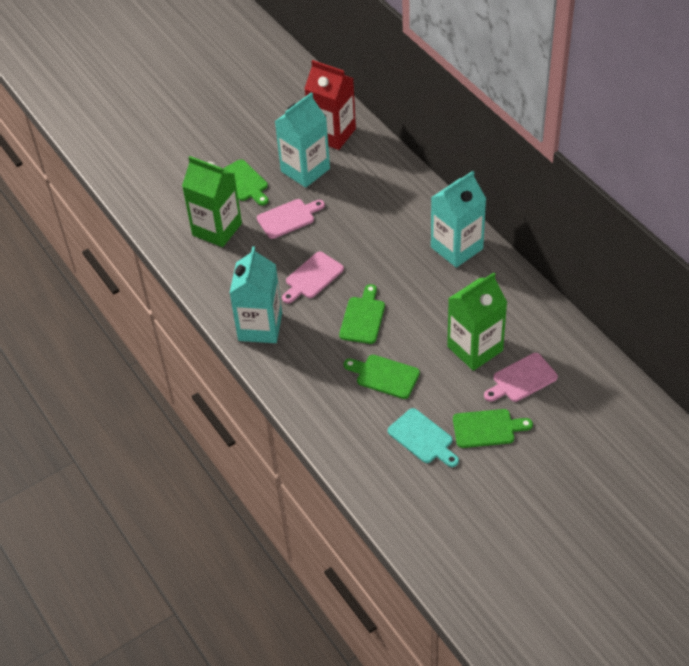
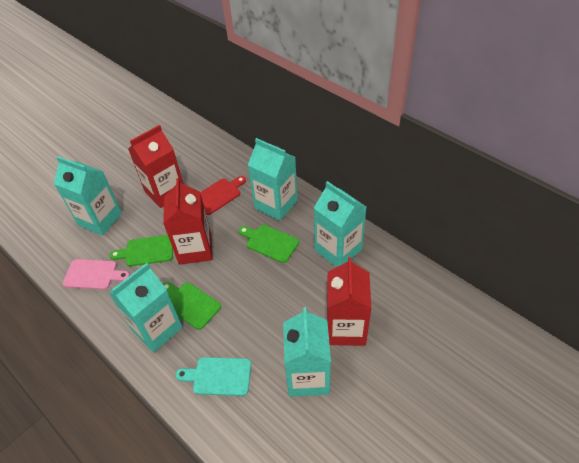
green carton: [182,156,242,247] [447,272,507,371] = 2 -> none = 0
green cutting board: [223,159,269,206] [339,284,385,344] [344,355,420,399] [453,409,533,448] = 4 -> [110,235,173,266] [163,282,221,330] [239,225,299,263] = 3
pink cutting board: [257,199,325,239] [282,252,344,304] [484,353,558,402] = 3 -> [63,259,130,290] = 1
red carton: [304,60,356,150] = 1 -> [128,125,184,208] [163,178,212,265] [327,257,372,346] = 3
red cutting board: none = 0 -> [200,176,246,215] = 1
turquoise carton: [230,246,282,343] [275,92,330,188] [431,171,486,268] = 3 -> [54,156,122,236] [109,263,183,353] [248,138,298,221] [283,307,331,397] [314,181,366,267] = 5

